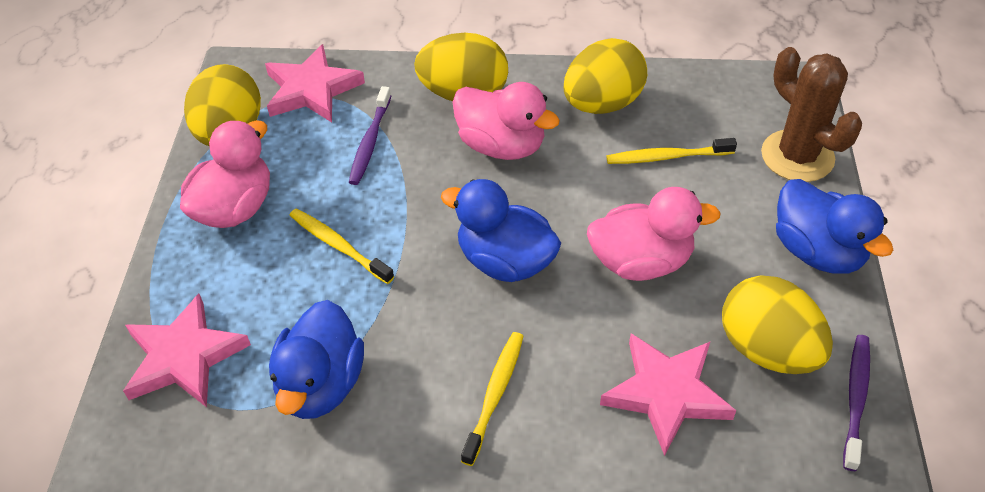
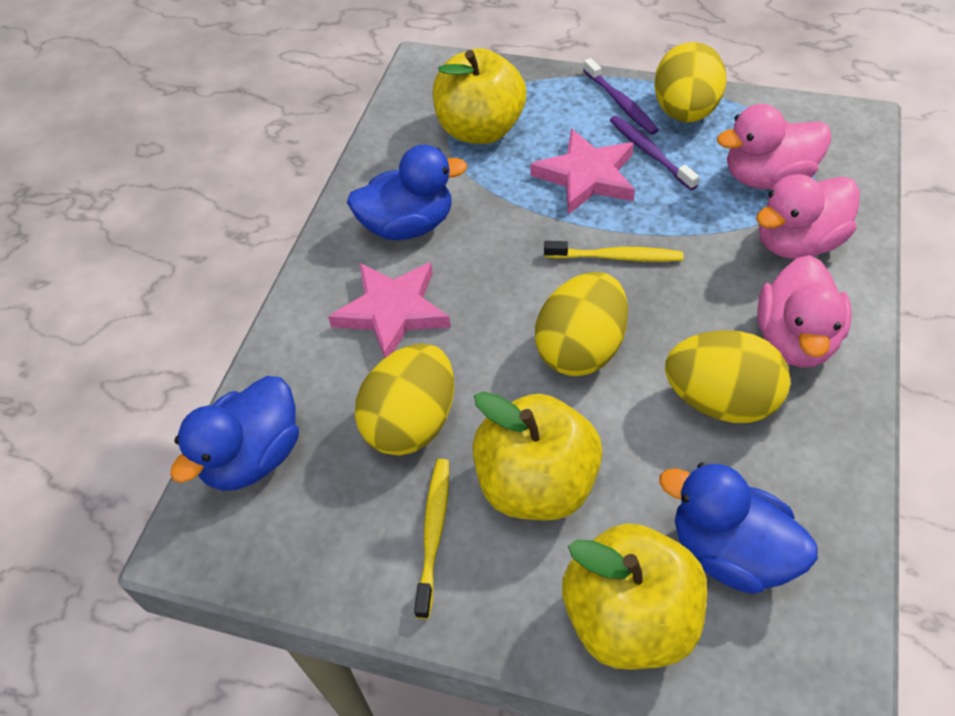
brown cactus: [761,47,862,182] = 1 -> none = 0
pink star: [123,293,251,407] [265,44,365,122] [600,333,737,456] = 3 -> [328,262,451,358] [530,129,635,215] = 2
yellow apple: none = 0 -> [433,48,526,144] [472,391,603,520] [562,523,707,670] = 3
yellow toothbrush: [289,209,394,284] [461,332,524,466] [606,138,737,164] = 3 -> [414,459,449,619] [544,241,684,262] = 2

